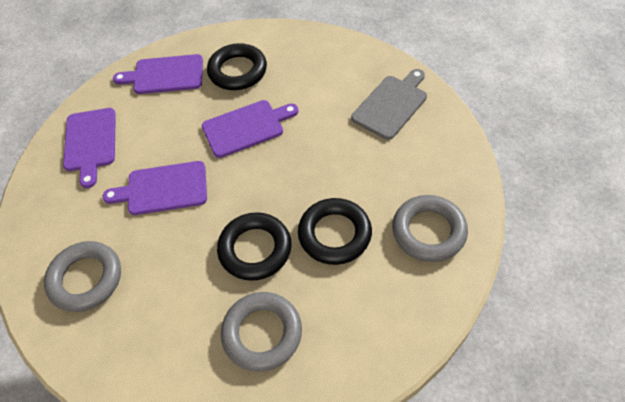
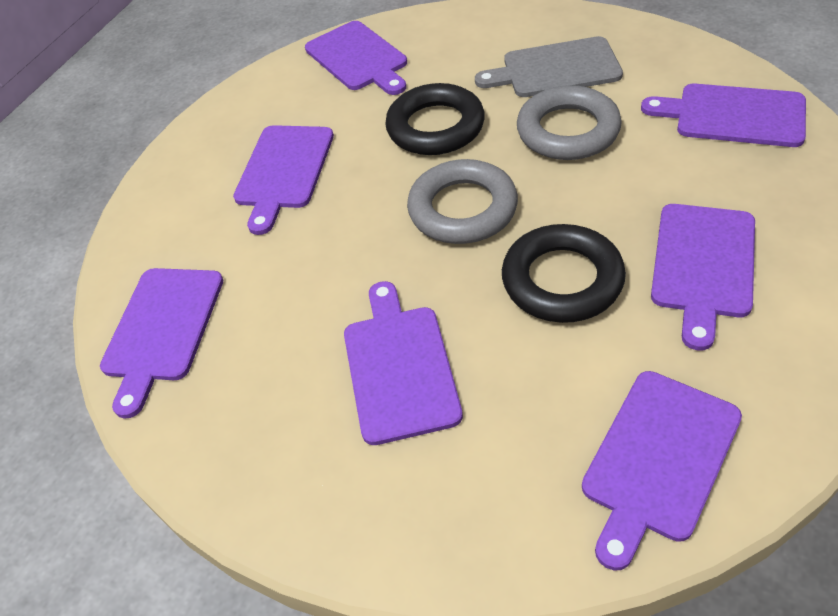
black ring: [207,43,267,90] [217,212,292,281] [298,198,372,265] = 3 -> [385,83,485,155] [502,224,626,323] = 2
grey ring: [44,241,121,312] [221,292,302,372] [392,195,468,262] = 3 -> [407,159,518,244] [517,85,622,160] = 2
purple cutting board: [63,108,116,188] [102,161,207,215] [113,54,203,94] [202,100,298,158] = 4 -> [100,268,223,418] [233,125,334,235] [305,21,407,95] [344,281,463,445] [582,371,742,571] [641,84,806,147] [651,204,755,350] = 7

